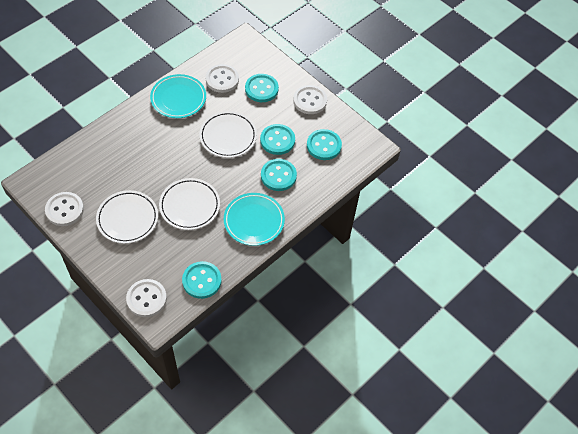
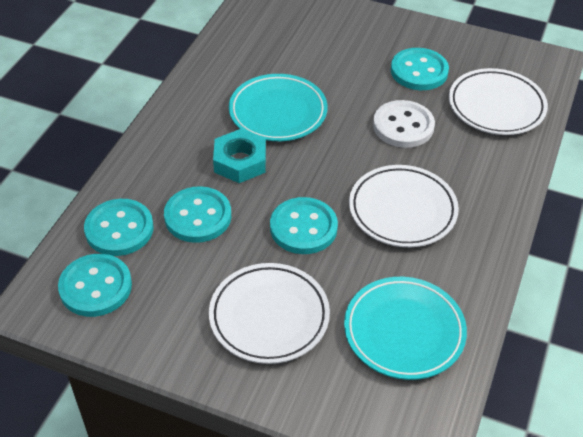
turquoise nut: none = 0 -> [213,129,266,183] = 1
white button: [45,192,84,226] [126,279,167,317] [206,64,239,93] [293,85,327,114] = 4 -> [373,100,435,148] = 1

